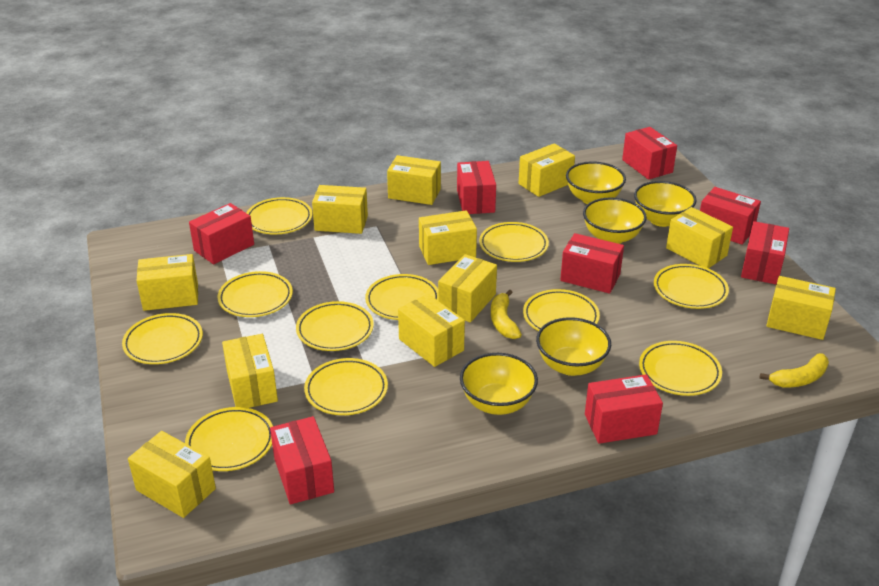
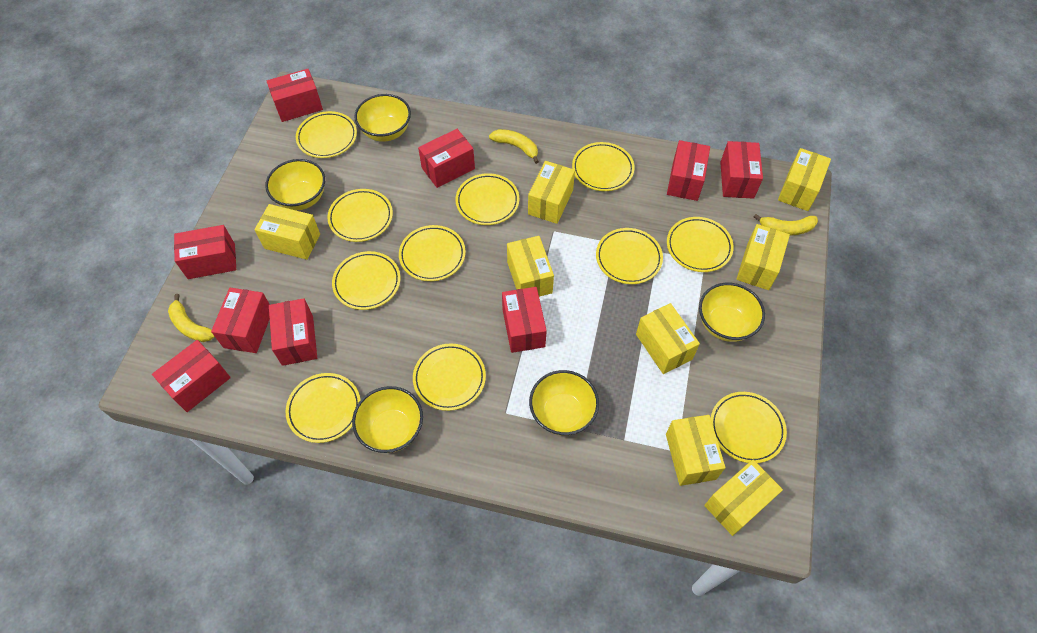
red box: [189,203,254,264] [270,416,334,505] [457,161,496,214] [560,233,624,294] [585,374,663,444] [622,127,677,180] [700,187,761,245] [741,221,789,284] = 8 -> [152,340,231,412] [174,225,236,279] [211,288,270,353] [267,69,323,122] [269,298,317,366] [418,129,475,188] [502,287,547,353] [667,140,710,201] [720,141,763,199] = 9
yellow banana: [491,289,522,339] [759,353,829,388] = 2 -> [168,294,215,342] [489,129,539,164] [753,214,818,236] = 3
yellow box: [128,431,216,518] [137,254,198,311] [222,334,278,408] [312,185,368,234] [387,155,441,205] [398,294,465,367] [419,210,477,265] [438,254,497,322] [519,143,575,197] [666,207,733,268] [766,276,836,340] = 11 -> [254,204,320,260] [507,236,554,297] [528,161,575,224] [636,303,700,374] [666,415,726,486] [704,460,783,536] [736,224,790,290] [778,148,831,211] = 8

